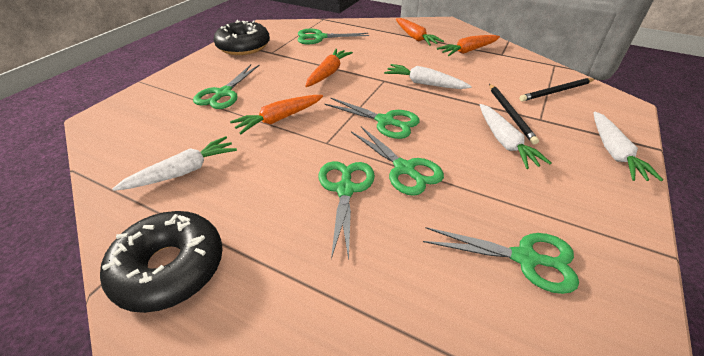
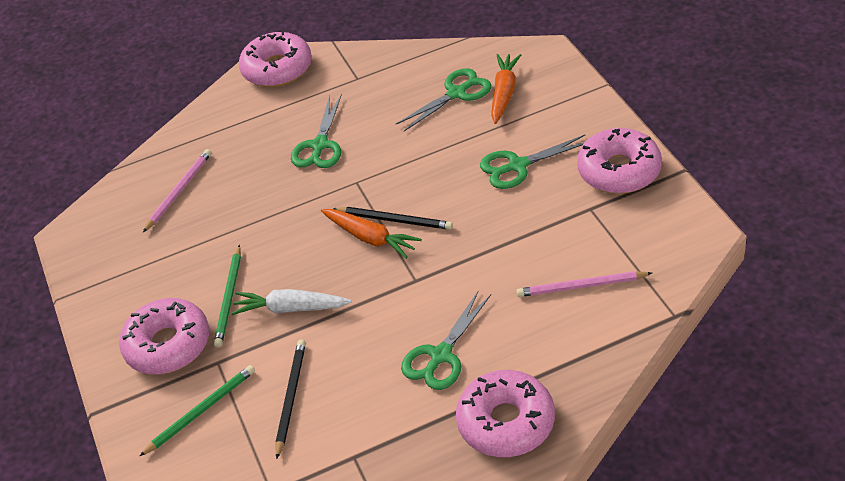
black donut: [100,211,223,313] [214,20,270,55] = 2 -> none = 0
green pencil: none = 0 -> [140,365,255,456] [214,245,241,347] = 2
green scissors: [193,65,259,109] [297,29,369,44] [318,161,375,260] [325,98,420,139] [351,127,444,196] [423,227,579,294] = 6 -> [291,94,342,168] [396,68,492,131] [401,292,491,390] [480,135,585,189] = 4
orange carrot: [230,95,323,134] [305,49,353,87] [396,18,444,46] [437,35,500,56] = 4 -> [321,209,422,259] [491,54,521,124] = 2
pink donut: none = 0 -> [119,298,209,374] [239,30,312,87] [456,370,555,457] [577,128,662,194] = 4
pink pencil: none = 0 -> [143,149,211,232] [517,271,652,297] = 2
white carrot: [112,136,237,191] [384,64,472,89] [480,104,551,169] [593,112,663,181] = 4 -> [231,289,352,315] = 1

